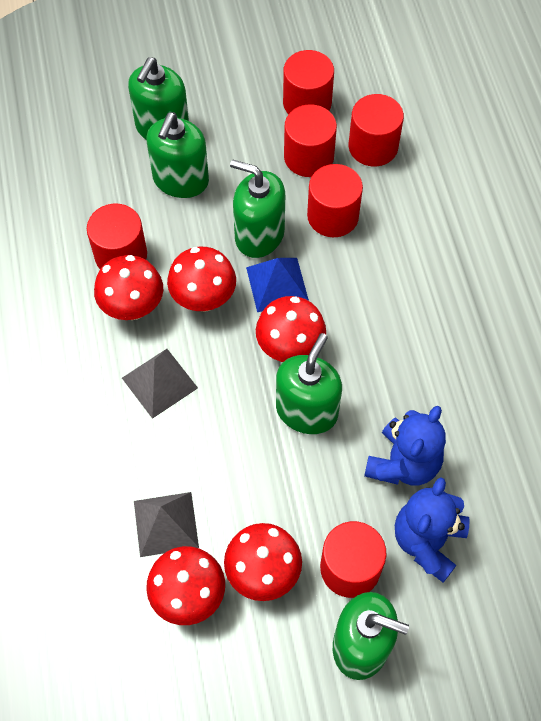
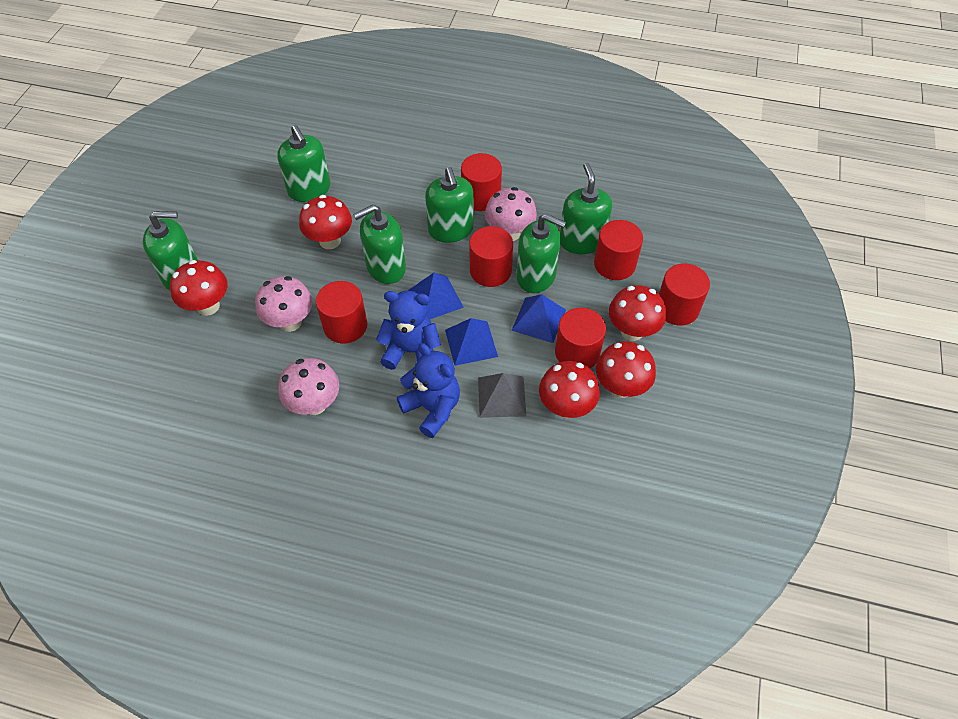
blue pyramid: [246,258,309,312] = 1 -> [408,273,464,319] [445,318,498,366] [511,294,566,343] = 3
green soap dispenser: [128,57,189,140] [147,112,209,198] [230,159,285,258] [276,333,342,434] [333,592,409,680] = 5 -> [143,211,198,290] [277,125,330,202] [353,205,406,284] [425,167,474,243] [516,214,566,293] [560,163,612,254] = 6
grey pyramid: [122,349,198,419] [134,492,199,557] = 2 -> [478,373,526,418] = 1
pink mushroom: none = 0 -> [255,276,313,332] [278,358,339,415] [485,187,537,241] = 3

